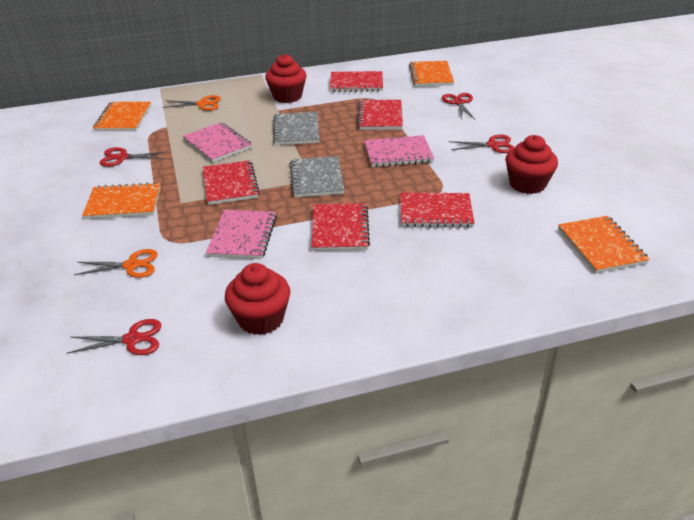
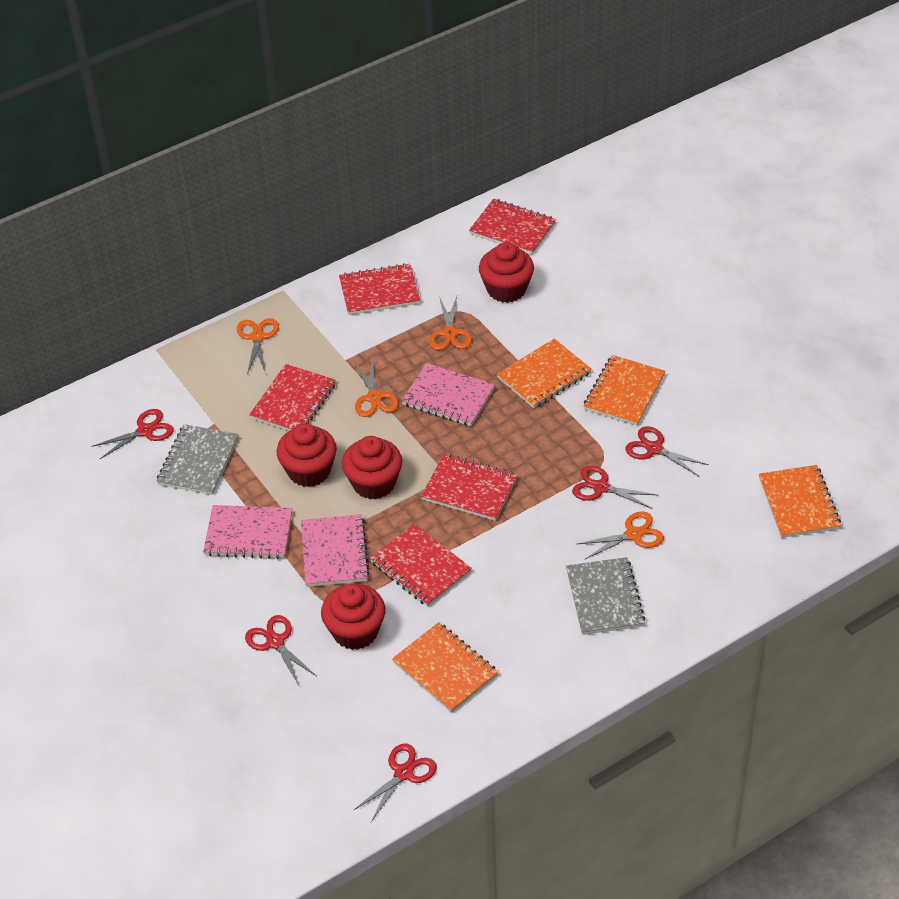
orange scissors: [74,249,158,278] [163,95,221,111] = 2 -> [237,318,279,374] [354,360,399,417] [429,296,472,350] [577,512,664,559] = 4
red cupcake: [225,263,290,335] [265,54,306,103] [505,135,558,194] = 3 -> [276,424,337,487] [321,584,385,650] [342,436,402,499] [479,242,534,303] = 4
red scissors: [67,319,161,355] [100,147,167,167] [442,93,475,120] [449,135,515,153] = 4 -> [91,409,174,459] [245,615,316,685] [354,743,437,822] [572,466,657,509] [625,426,709,476] = 5

